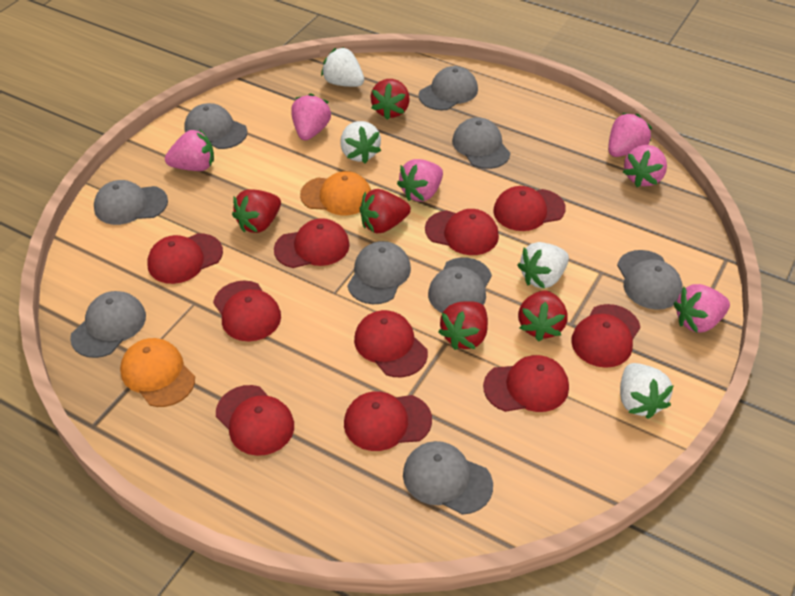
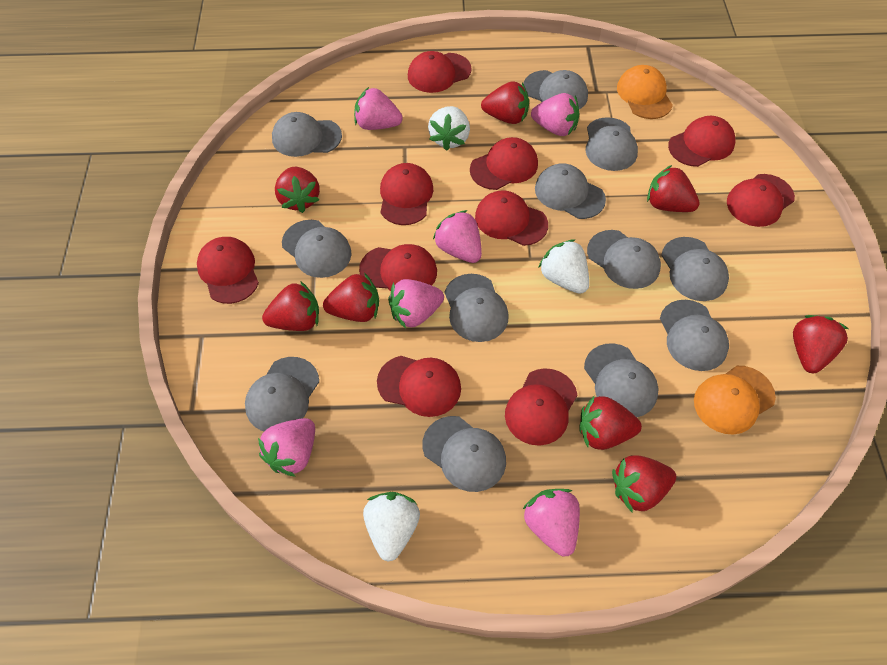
grey cap: [70,291,146,358] [94,180,168,225] [184,103,247,149] [347,241,411,304] [403,441,493,515] [419,66,478,110] [428,257,492,313] [452,117,510,169] [617,250,682,310] = 9 -> [245,357,319,432] [272,112,342,157] [282,220,352,278] [422,416,506,492] [445,274,509,342] [523,70,588,109] [535,163,606,219] [584,343,659,417] [586,117,638,171] [587,230,661,289] [660,300,729,371] [661,237,729,301] = 12
red strawberry: [232,189,281,233] [360,189,411,233] [370,79,410,120] [438,301,488,350] [518,291,568,342] = 5 -> [262,281,319,331] [275,167,320,213] [323,273,379,322] [481,81,529,124] [579,396,642,450] [612,455,676,513] [647,165,700,212] [793,315,848,373] = 8
white strawberry: [321,47,364,87] [340,121,381,163] [517,242,569,289] [620,363,674,419] = 4 -> [363,492,420,562] [428,106,470,151] [538,239,589,294] = 3

